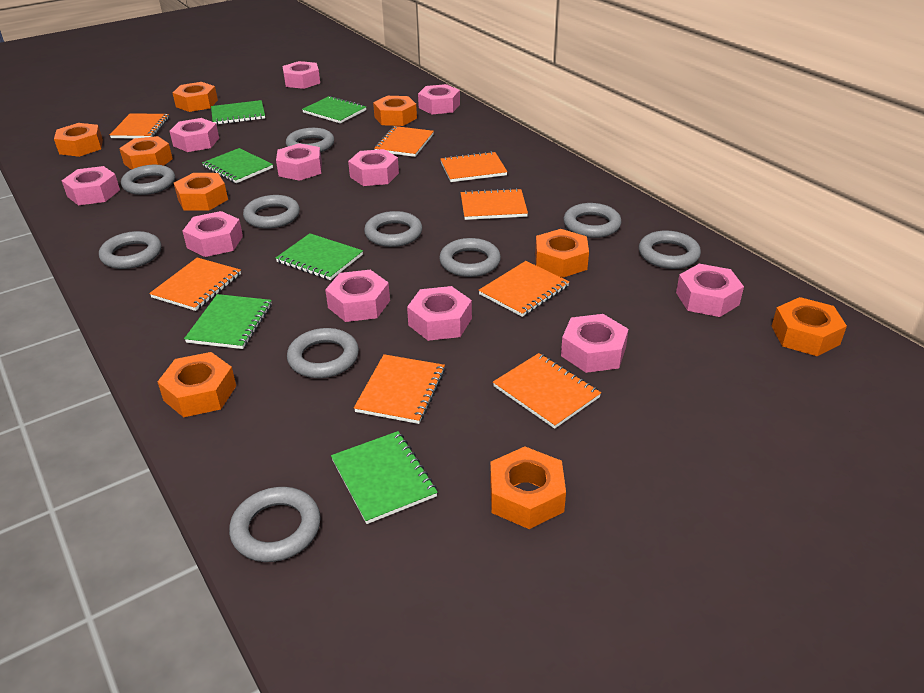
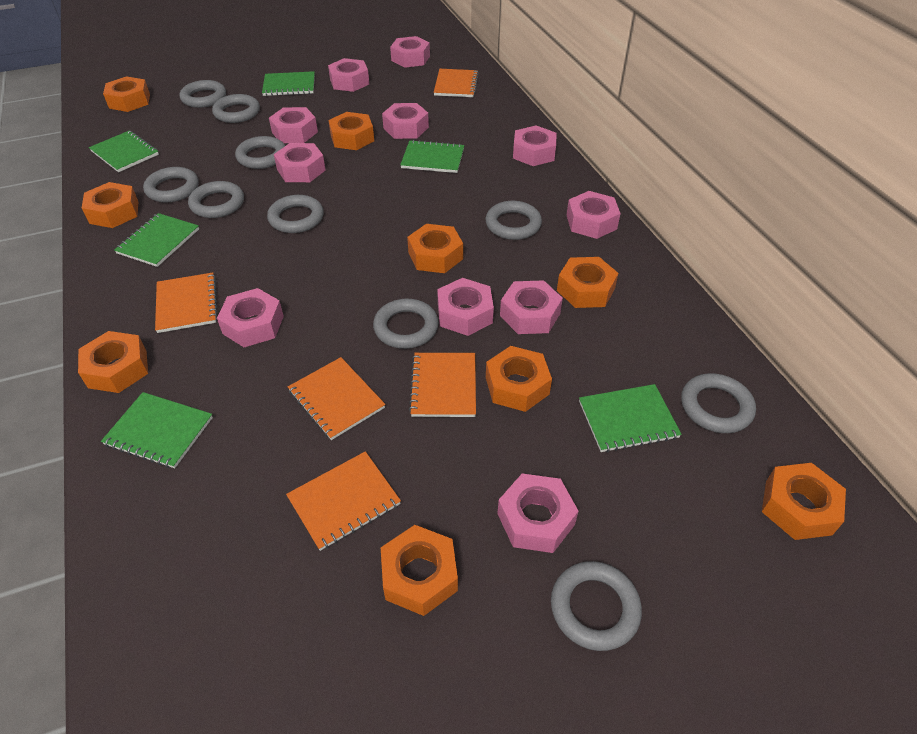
orange notebook: [110,113,169,139] [149,258,241,311] [354,354,445,424] [374,126,434,157] [440,151,507,182] [461,188,528,220] [478,261,569,317] [493,353,601,429] = 8 -> [155,272,218,333] [286,451,401,551] [288,357,385,440] [409,353,476,417] [434,69,479,97] = 5

